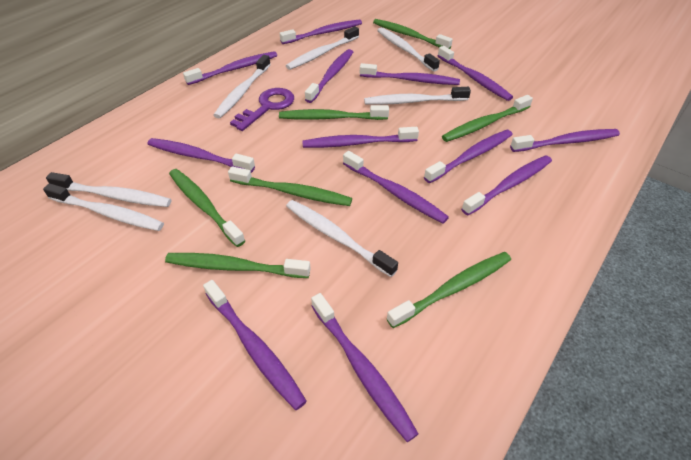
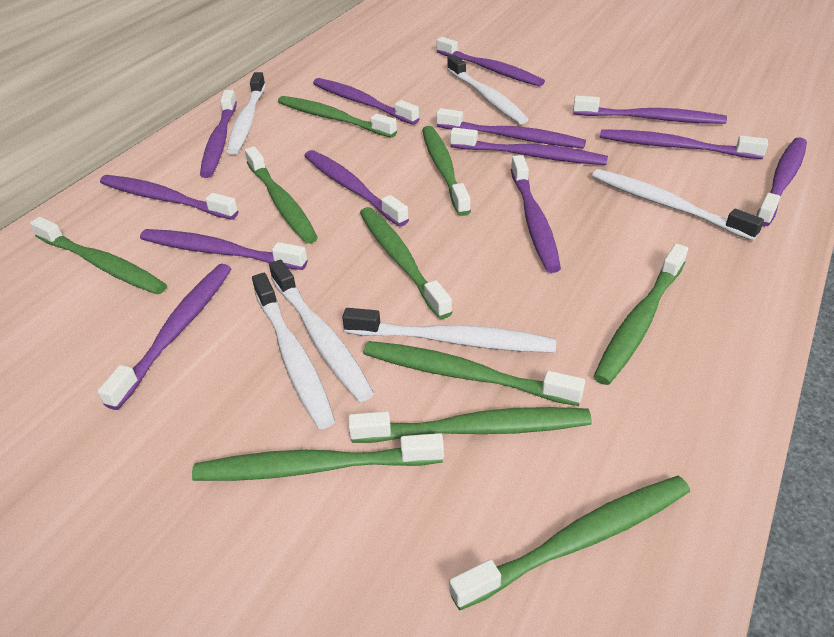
green toothbrush: [165,253,311,278] [169,169,245,247] [228,166,352,206] [279,105,389,120] [373,19,453,49] [387,252,511,328] [442,95,533,142] = 7 -> [30,217,167,295] [192,433,444,481] [245,146,318,244] [278,96,397,138] [348,407,592,443] [360,207,453,319] [363,341,585,406] [422,126,471,216] [449,476,690,610] [593,244,688,385] = 10
purple key: [230,88,294,131] = 1 -> none = 0
white toothbrush: [43,183,164,231] [46,172,172,207] [213,55,271,118] [286,26,359,70] [286,200,398,277] [364,87,471,105] [377,27,440,72] = 7 -> [227,72,266,154] [252,273,335,429] [269,260,374,402] [342,308,556,353] [447,55,528,124] [592,169,764,241] = 6

